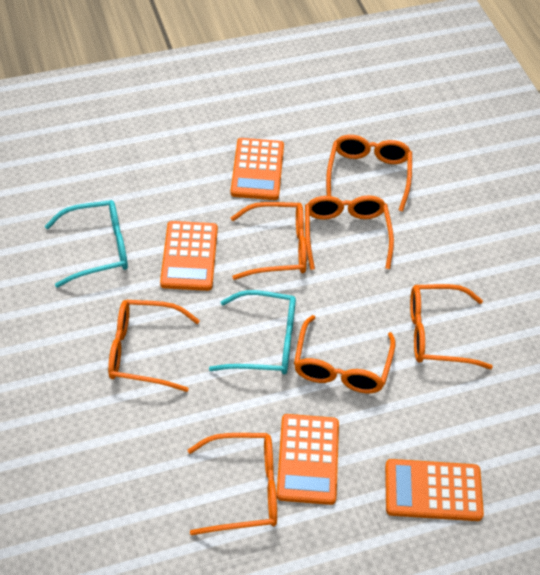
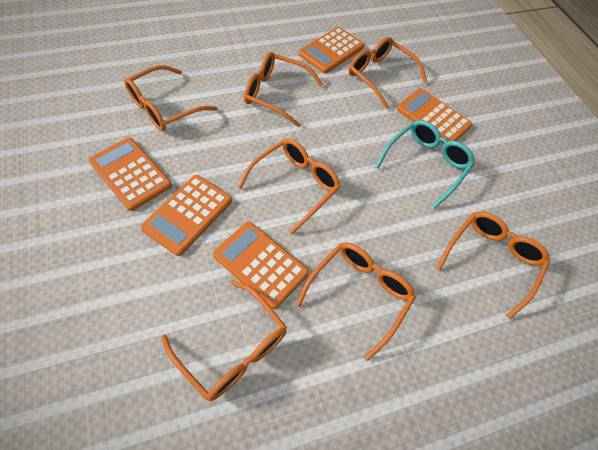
orange calculator: [160,221,218,291] [231,138,284,200] [276,414,339,505] [385,459,484,521] = 4 -> [88,137,172,211] [141,175,232,256] [213,222,309,309] [298,27,365,73] [396,88,472,144] = 5
turquoise glasses: [45,200,128,288] [209,290,296,374] = 2 -> [375,120,475,209] = 1

